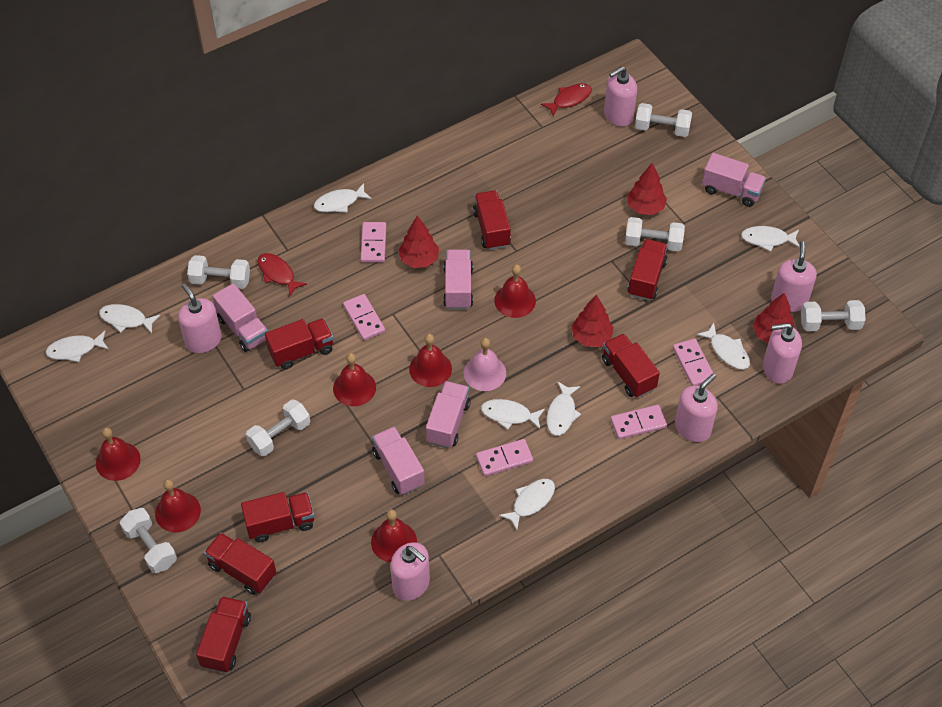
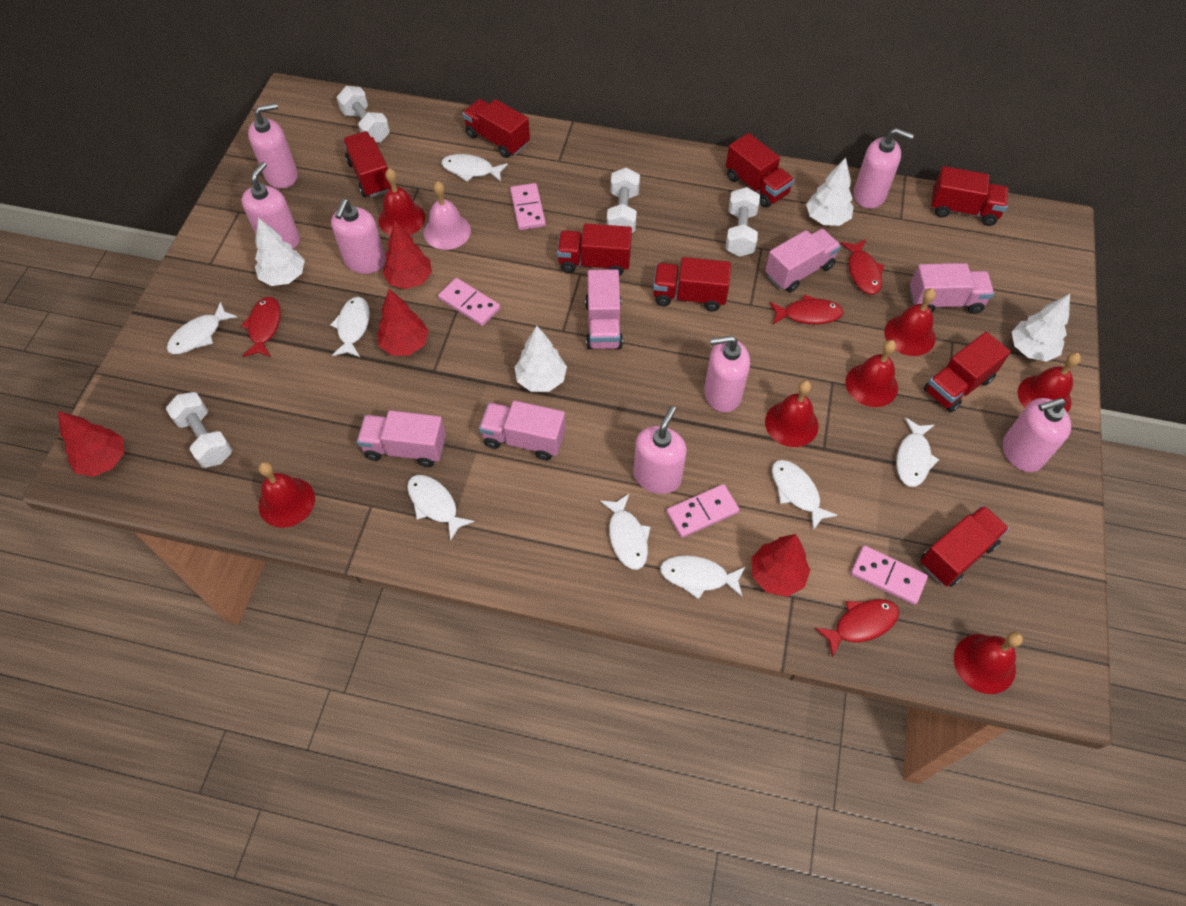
pink domino: [343,294,385,340] [361,222,386,263] [476,439,533,476] [611,405,667,439] [673,339,715,386] = 5 -> [438,278,500,326] [510,183,546,230] [666,484,739,538] [851,546,928,605] = 4
pink soap dispenser: [178,284,222,353] [390,542,430,601] [604,66,637,127] [675,373,718,442] [763,323,802,384] [771,241,817,312] = 6 -> [242,162,300,249] [248,103,298,189] [331,199,386,274] [634,406,687,494] [704,335,750,412] [854,128,914,209] [1003,398,1071,472] = 7
red bell: [96,427,141,481] [155,479,201,533] [333,353,376,406] [371,509,417,563] [409,334,452,387] [494,264,536,318] = 6 -> [259,462,315,528] [378,168,425,235] [765,380,819,447] [845,340,898,407] [884,288,936,356] [954,632,1023,694] [1018,352,1081,413] = 7
red fish: [257,253,307,297] [541,83,592,117] = 2 -> [241,297,281,357] [770,294,843,324] [815,599,899,657] [840,239,884,295] = 4
red truck: [196,596,251,673] [204,532,276,595] [241,492,314,542] [265,318,334,370] [473,190,511,250] [602,333,660,398] [627,239,668,300] = 7 -> [343,131,391,197] [463,99,530,158] [557,224,632,276] [653,257,731,311] [726,133,794,208] [920,505,1009,587] [924,332,1011,413] [931,166,1009,226] = 8
white dumbbell: [120,508,177,573] [187,255,250,289] [246,400,310,456] [625,217,685,251] [635,103,692,137] [801,300,866,331] = 6 -> [166,392,232,468] [337,86,390,143] [607,168,640,233] [726,187,760,257] = 4
white tree: none = 0 -> [255,218,305,286] [515,326,567,392] [806,157,854,226] [1012,294,1070,362] = 4

